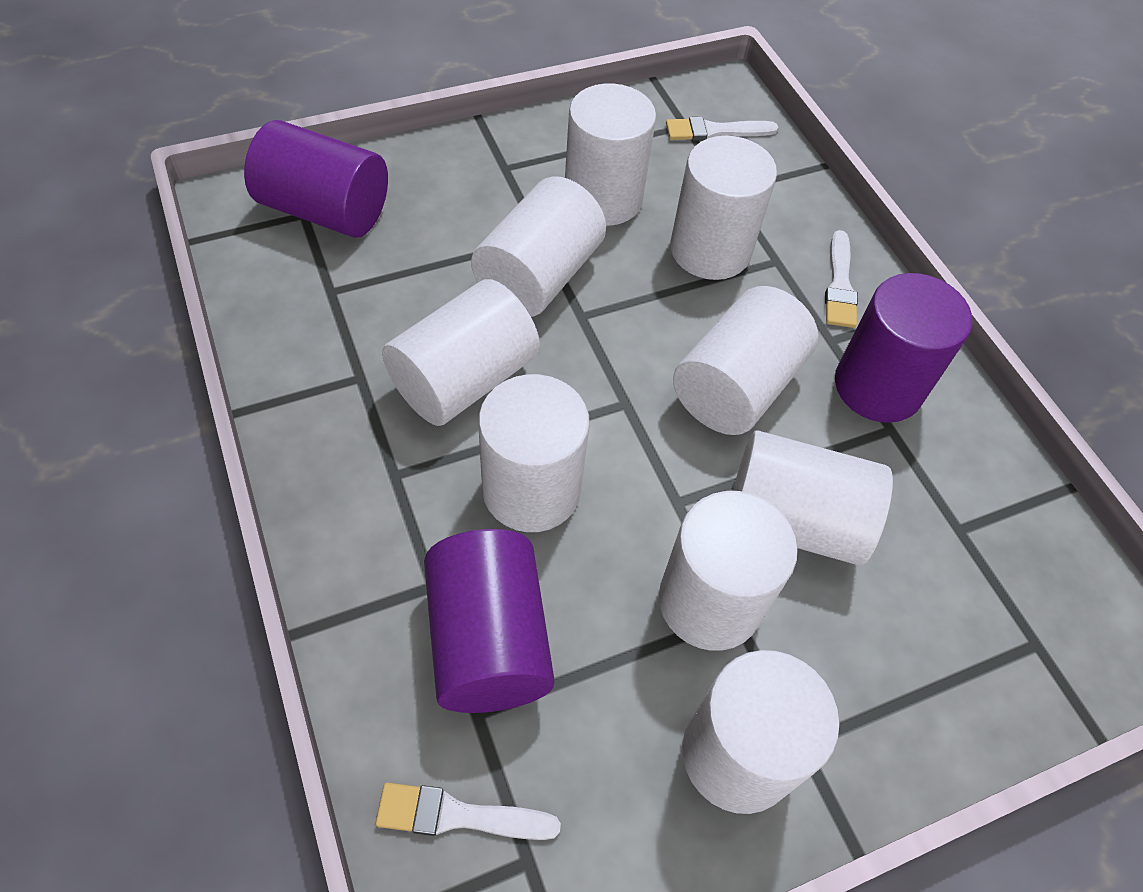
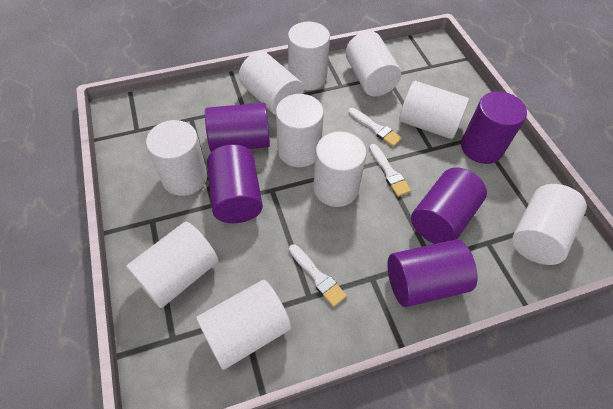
purple cylinder: [244,120,388,238] [424,529,555,713] [835,273,972,423] = 3 -> [205,103,270,152] [207,144,263,223] [388,239,477,307] [411,168,487,244] [461,91,527,164] = 5
white cylinder: [382,279,540,426] [471,176,606,317] [478,374,590,532] [565,84,656,226] [659,491,798,651] [670,136,777,280] [673,286,818,435] [682,650,840,814] [733,430,893,565] = 9 -> [126,222,218,308] [146,120,208,196] [196,280,291,370] [239,51,304,115] [276,94,324,167] [288,22,330,90] [313,131,367,207] [345,31,401,96] [399,81,469,139] [512,184,587,265] = 10

